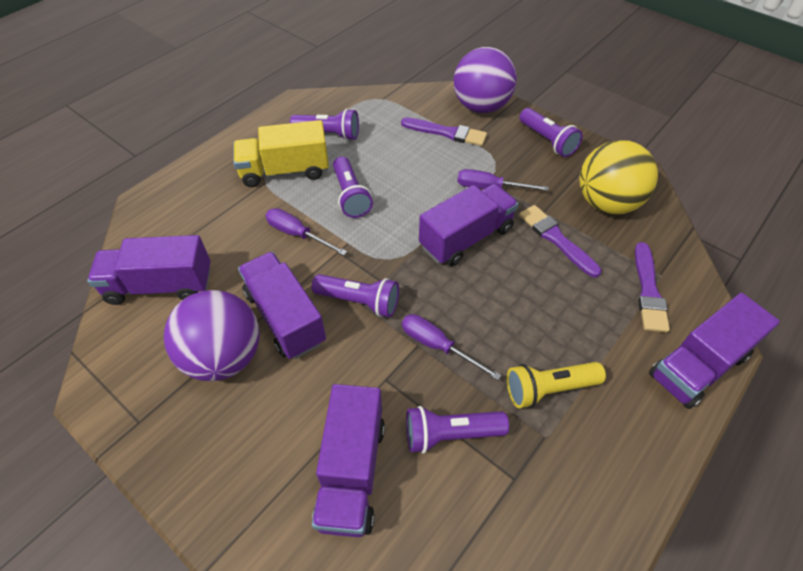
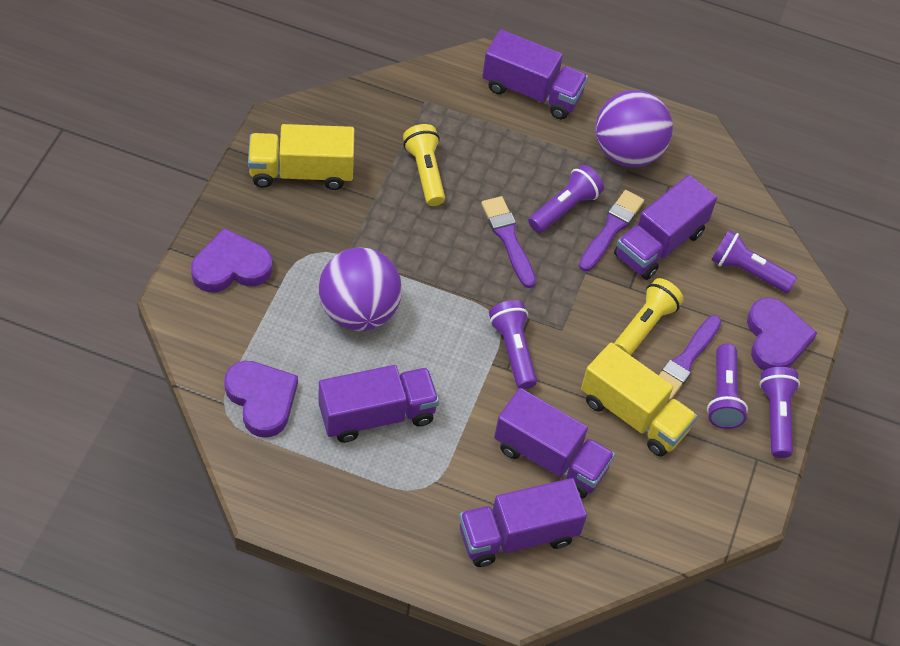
purple heart: none = 0 -> [191,228,272,292] [224,361,298,438] [747,298,817,370] = 3
purple screwdriver: [266,208,347,256] [402,314,502,380] [457,169,549,191] = 3 -> none = 0
yellow ball: [579,140,658,214] = 1 -> none = 0
yellow flashlight: [507,362,606,408] = 1 -> [403,124,445,206] [614,278,684,356] = 2
yellow truck: [233,120,329,187] = 1 -> [248,124,354,190] [581,342,697,457] = 2

